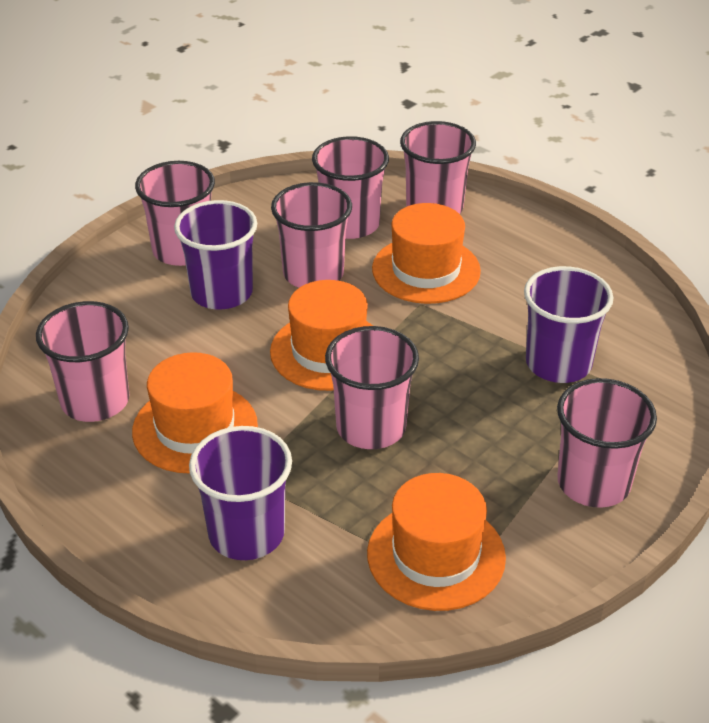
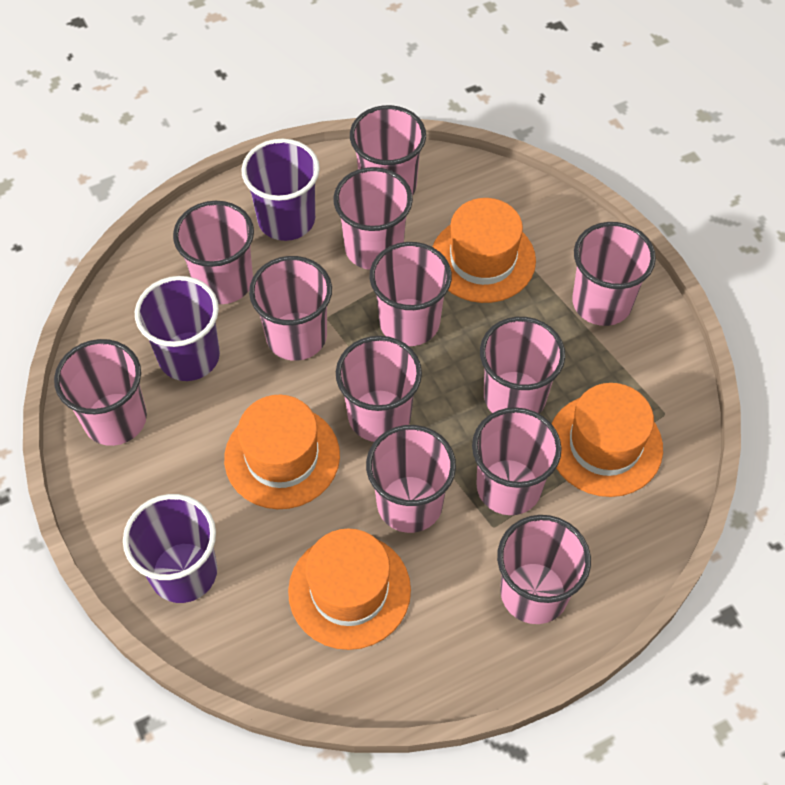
pink cup: [36,301,130,422] [135,161,215,266] [271,182,352,288] [312,136,389,239] [325,326,419,449] [400,121,476,214] [557,378,657,508] = 7 -> [54,339,147,446] [173,201,254,304] [249,256,332,361] [333,167,413,270] [336,336,422,442] [350,105,426,196] [366,425,456,533] [369,242,452,346] [472,407,562,515] [480,317,565,414] [497,515,591,624] [572,222,656,326] = 12

